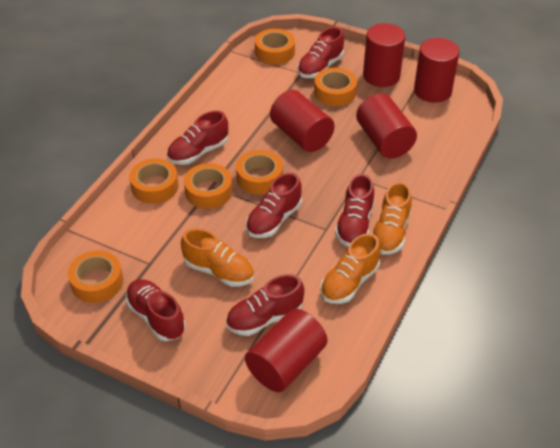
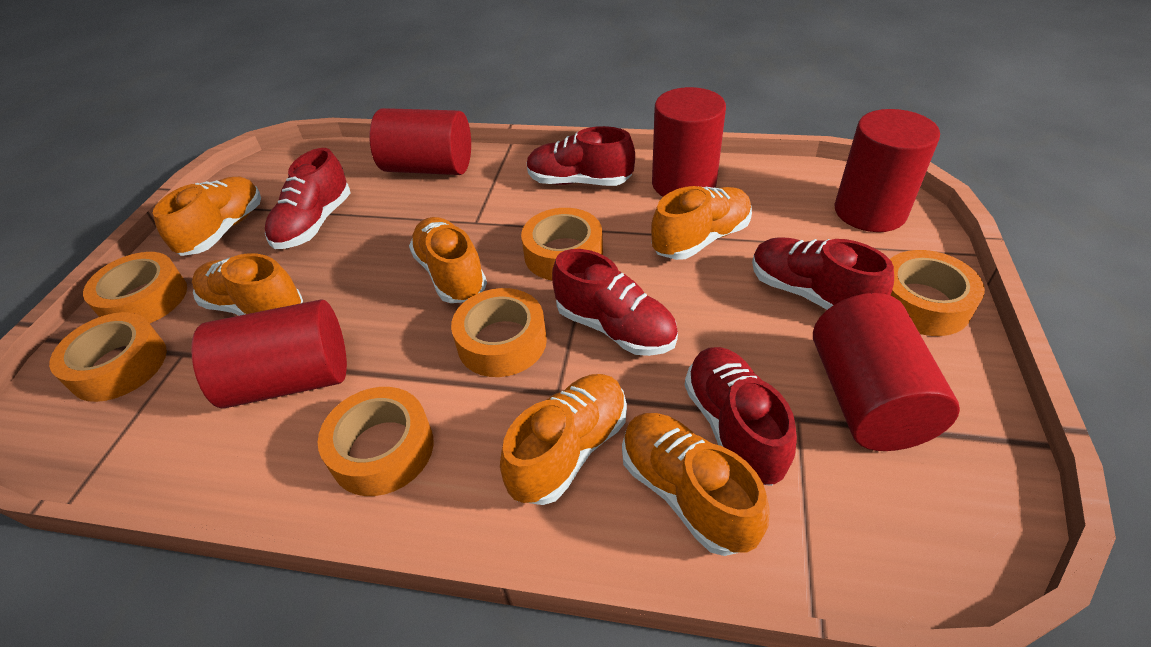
orange shoe: [181,228,254,287] [320,233,381,304] [372,182,412,255] = 3 -> [153,177,261,256] [192,253,303,316] [409,217,487,303] [500,374,627,505] [622,413,770,556] [651,186,752,260] = 6
red shoe: [125,279,185,341] [167,111,228,165] [226,274,304,336] [246,172,302,238] [297,27,344,78] [335,174,374,247] = 6 -> [265,148,350,249] [526,126,635,186] [552,249,678,356] [685,347,797,486] [752,237,894,310] = 5

